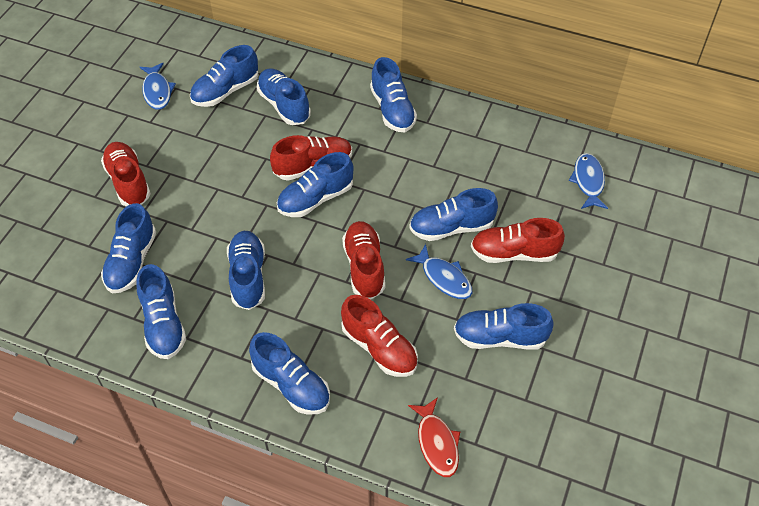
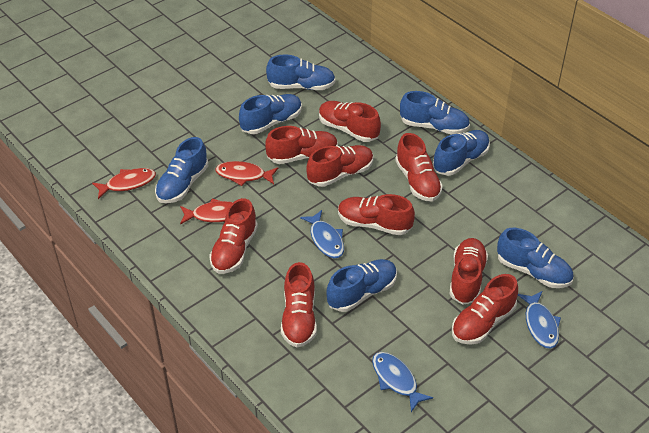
blue shoe: [101,203,156,293] [136,264,186,359] [190,45,259,107] [227,231,265,310] [249,332,330,415] [257,68,311,125] [277,152,354,217] [370,57,417,132] [409,188,498,241] [454,303,554,350] = 10 -> [155,137,208,203] [239,94,302,134] [266,54,336,90] [327,259,397,312] [400,91,470,134] [433,130,490,176] [497,228,574,288] = 7
red fish: [408,397,460,477] = 1 -> [92,168,156,199] [180,198,233,225] [215,161,278,186] = 3
red shoe: [101,142,151,207] [270,135,352,181] [341,295,418,377] [342,221,385,299] [471,218,565,263] = 5 -> [209,198,258,274] [265,126,338,164] [281,262,317,347] [306,145,374,187] [319,101,381,142] [338,194,415,235] [395,133,443,202] [450,238,488,305] [452,274,518,345] = 9

